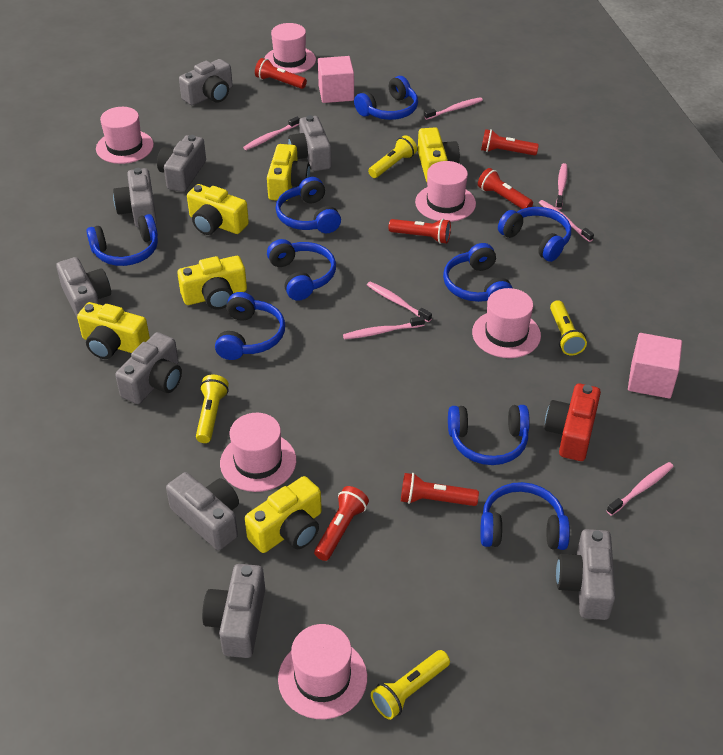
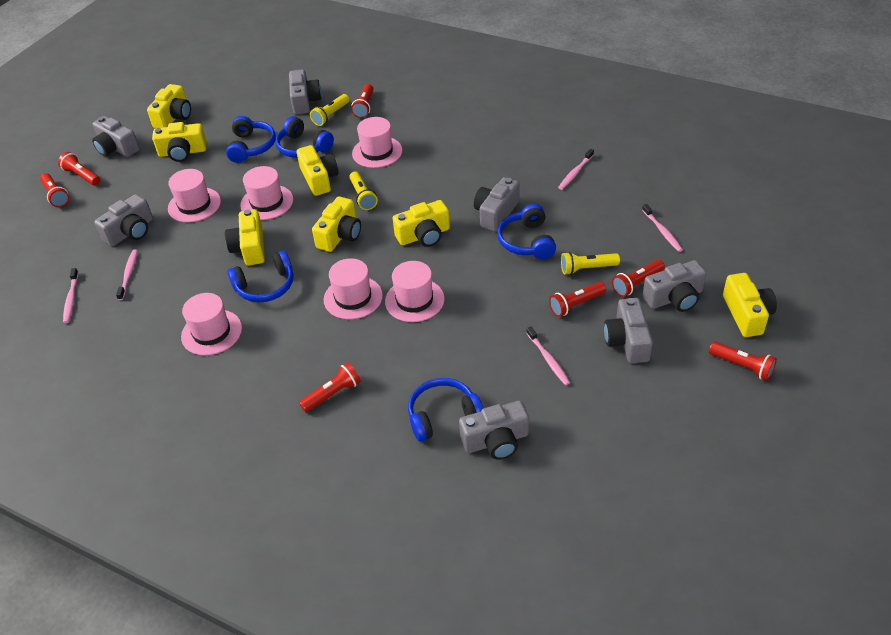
blue headphones: [86,214,158,266] [215,292,285,360] [267,239,336,301] [276,177,341,233] [354,76,418,120] [443,243,513,302] [448,405,530,465] [480,482,570,550] [498,207,571,262] = 9 -> [226,116,276,163] [227,250,293,302] [275,116,334,158] [408,378,483,441] [497,204,556,259] = 5
grey camera: [56,257,111,317] [113,168,157,228] [115,332,182,404] [157,135,206,192] [166,472,239,550] [179,59,233,105] [202,564,265,658] [288,115,331,171] [556,529,615,620] = 9 -> [92,116,140,157] [94,194,153,246] [289,69,322,115] [459,401,529,460] [474,177,519,232] [604,298,653,363] [642,260,706,312] = 7
pink cube: [318,56,354,103] [628,333,682,399] = 2 -> none = 0
pink toothbrush: [243,117,300,150] [343,316,425,339] [367,282,432,322] [424,97,483,120] [539,200,594,242] [556,163,568,209] [607,462,674,516] = 7 -> [63,268,78,323] [116,250,138,300] [526,326,570,385] [558,149,594,190] [642,204,683,252] = 5
red camera: [544,383,601,461] = 1 -> none = 0
red flashlight: [255,58,307,89] [314,486,369,561] [388,219,451,244] [401,473,479,506] [478,168,533,209] [481,129,539,155] = 6 -> [40,173,69,207] [58,152,100,186] [299,362,361,412] [351,84,373,118] [549,282,606,317] [612,260,665,297] [709,342,777,381] = 7
yellow camera: [77,302,150,359] [177,256,247,310] [187,184,249,235] [245,476,322,553] [267,144,310,201] [418,127,460,182] = 6 -> [147,84,191,128] [152,122,207,162] [225,209,265,265] [297,145,338,196] [312,197,361,252] [393,200,450,247] [723,273,777,337] = 7
yellow flashlight: [196,374,229,443] [368,135,417,178] [371,650,450,720] [550,300,587,355] = 4 -> [310,94,349,126] [349,172,378,210] [561,252,620,275] = 3

